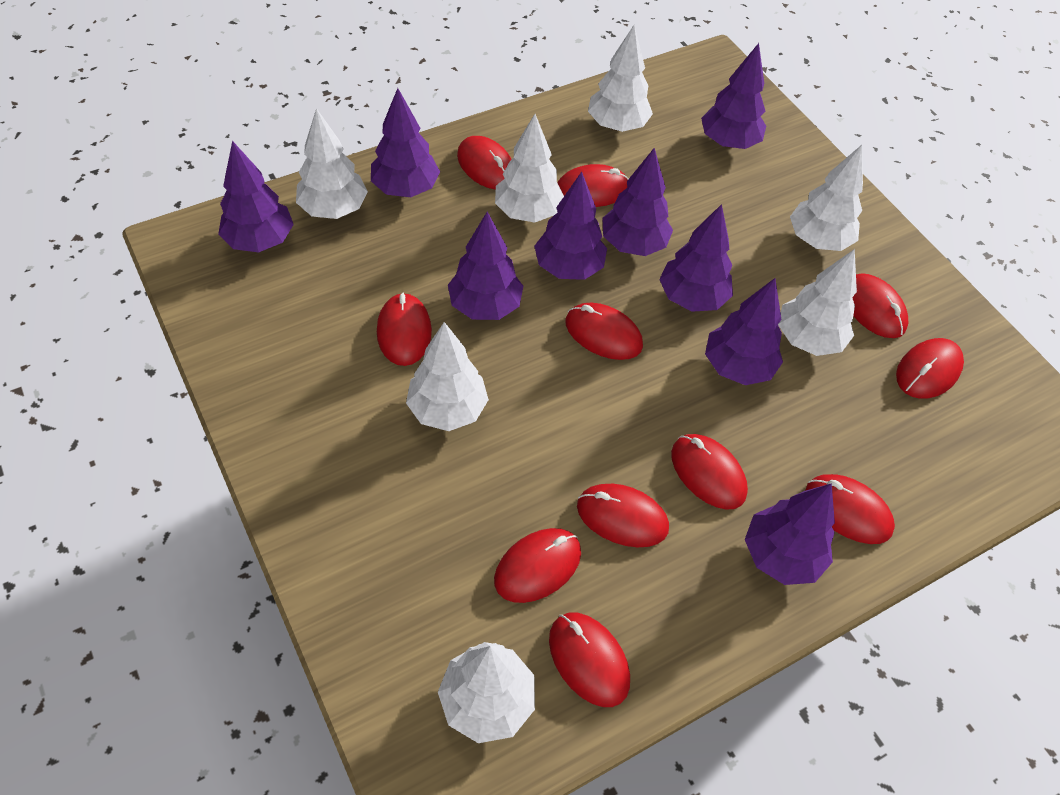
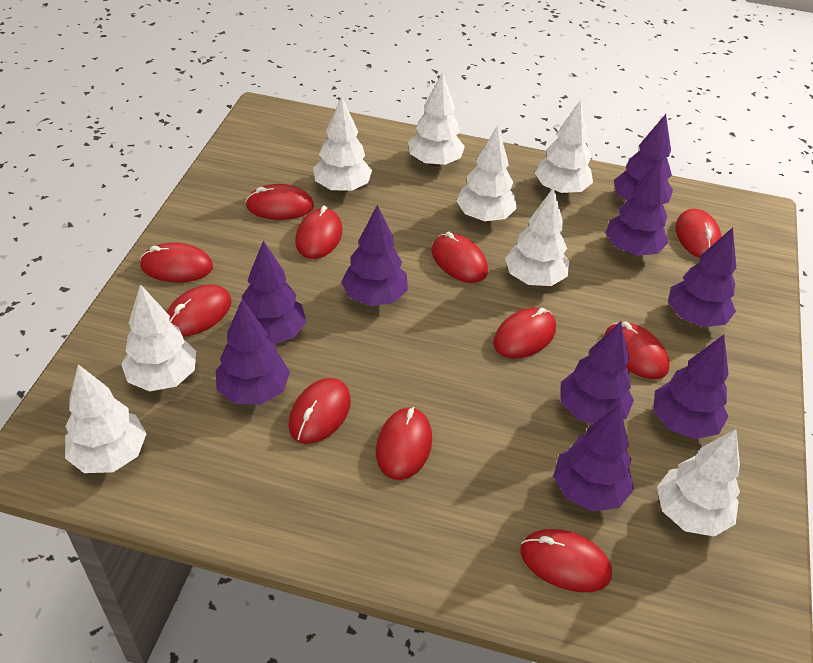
white tree: [296,108,368,219] [406,322,489,431] [438,642,535,743] [495,114,564,223] [588,25,653,132] [778,249,857,356] [790,145,863,251] = 7 -> [65,364,146,473] [121,284,196,391] [313,96,372,193] [408,72,465,167] [456,126,517,222] [505,187,569,286] [535,100,593,194] [657,429,740,537] = 8

